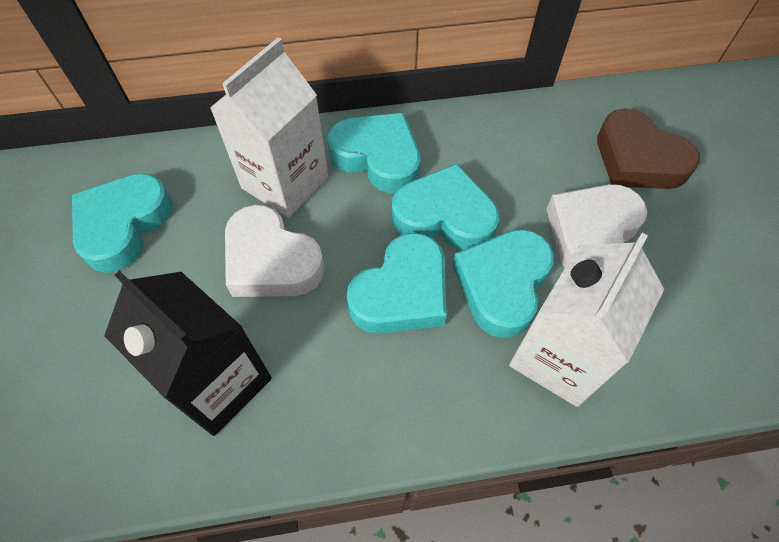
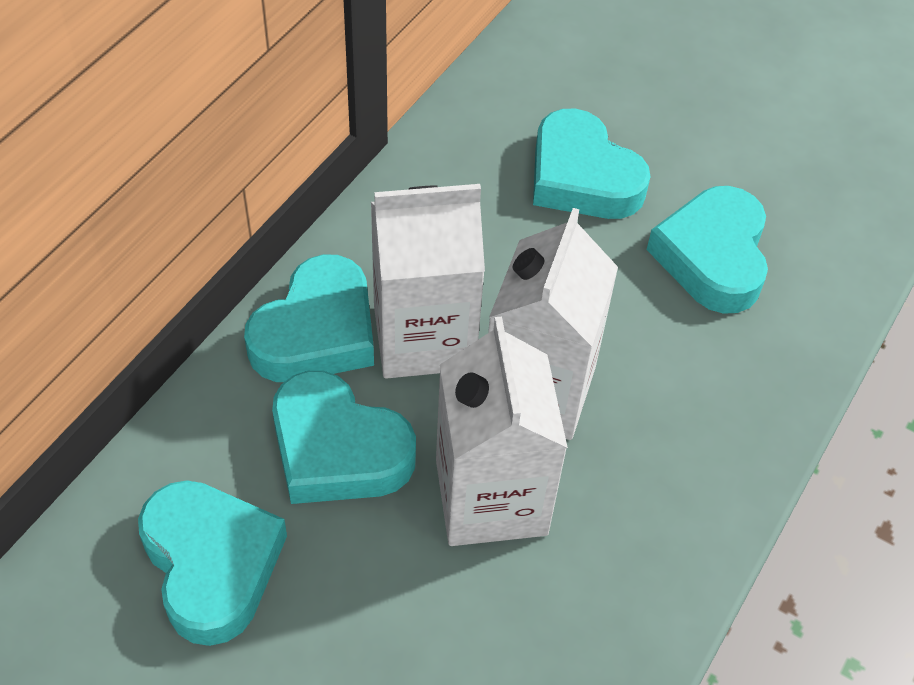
black carton: [104,271,272,436] = 1 -> none = 0
brown heart: [597,109,700,189] = 1 -> none = 0
white carton: [210,37,328,218] [509,233,664,407] = 2 -> [371,184,485,379] [436,317,568,546] [488,208,618,440] = 3
white heart: [225,205,325,297] [547,184,647,267] = 2 -> none = 0

